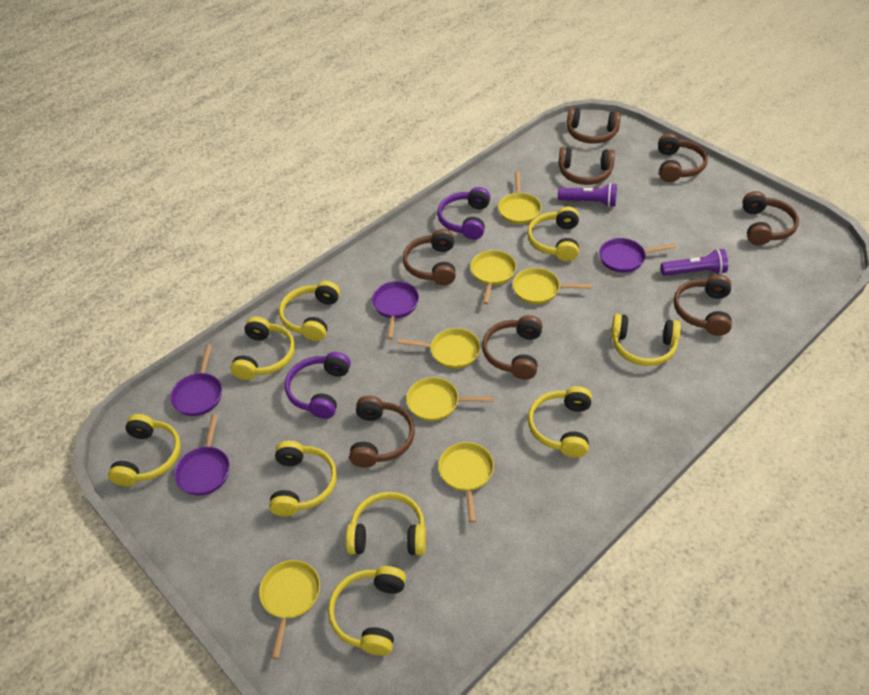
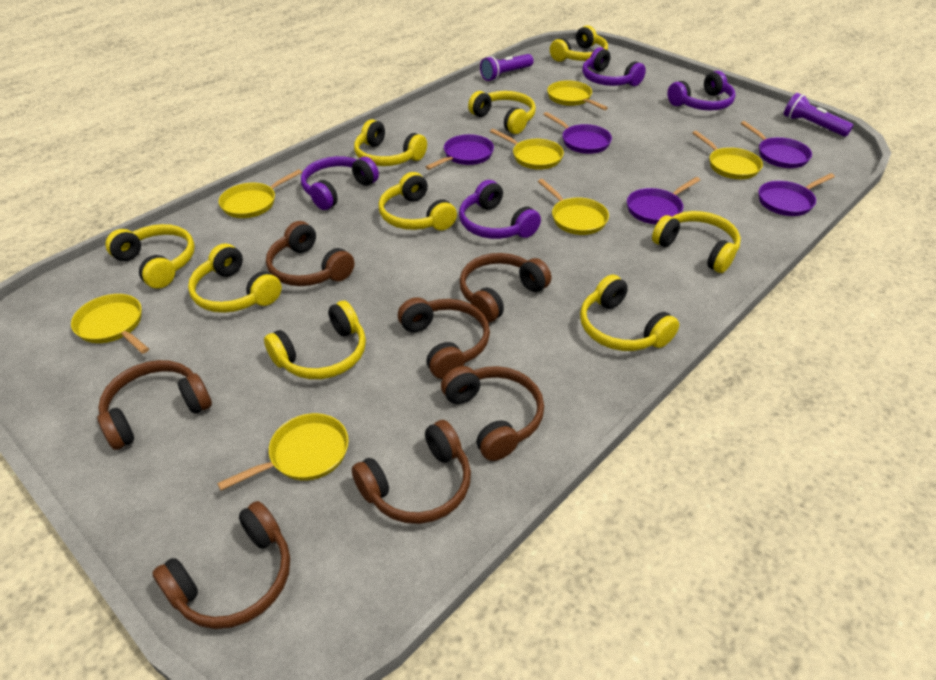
brown headphones: [349,396,415,467] [403,229,456,285] [482,315,543,380] [558,147,615,185] [567,107,621,144] [658,133,708,182] [674,275,732,336] [742,191,799,245] = 8 -> [98,360,212,450] [152,501,290,629] [266,221,355,286] [352,420,471,524] [398,297,490,379] [441,366,544,461] [460,253,551,323] = 7
purple headphones: [285,352,351,419] [438,187,490,240] = 2 -> [301,156,379,210] [459,180,541,239] [582,47,646,86] [667,71,736,110] = 4
purple pan: [170,345,222,416] [174,415,230,495] [372,281,419,339] [599,238,676,273] = 4 -> [426,134,494,170] [543,112,612,154] [627,177,700,224] [741,121,812,168] [759,173,835,216] = 5

